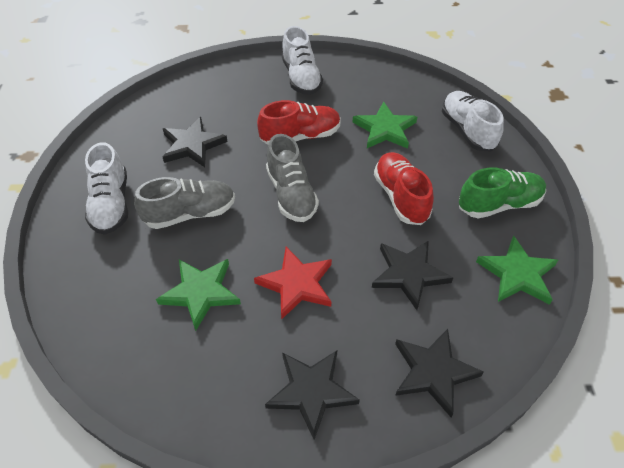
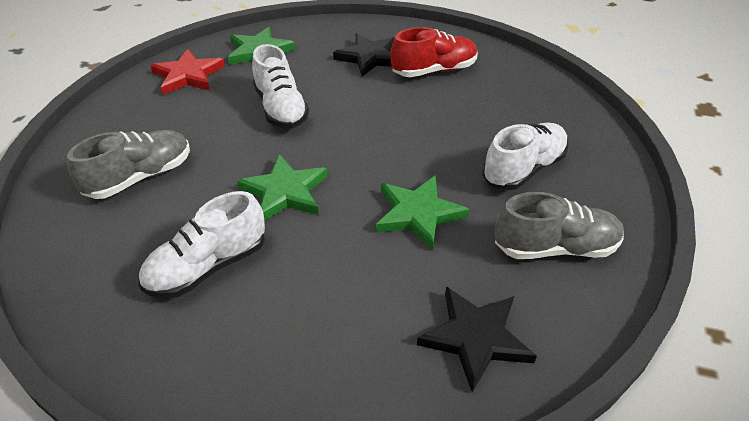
black star: [163,117,228,167] [265,351,360,440] [372,241,453,310] [395,329,484,417] = 4 -> [333,33,395,77] [417,287,537,392] = 2
green shoe: [459,168,546,218] = 1 -> none = 0
red shoe: [257,100,341,145] [374,152,434,225] = 2 -> [391,27,478,77] = 1

